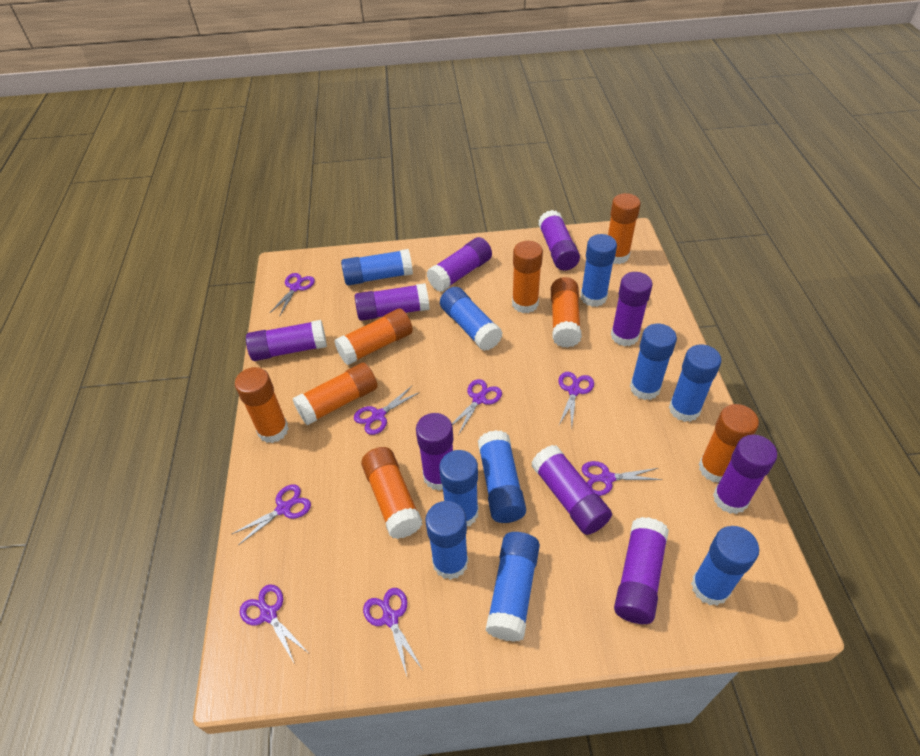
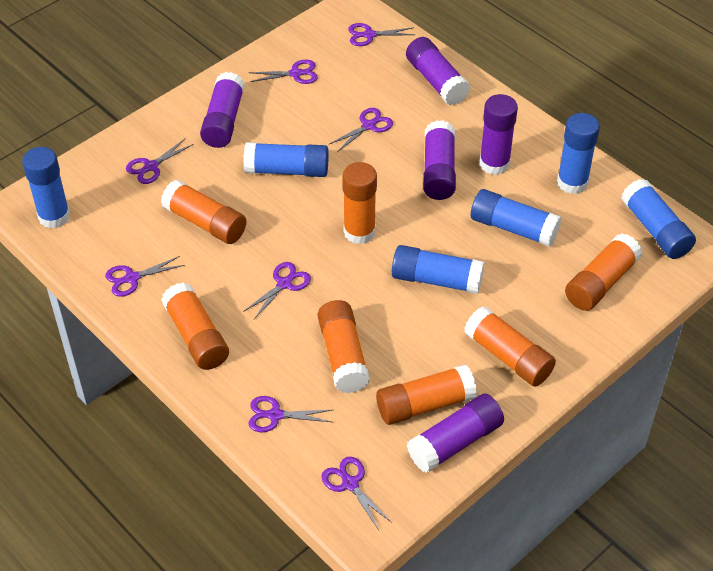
blue glue stick: [341,249,413,286] [425,501,468,580] [439,450,479,526] [440,287,503,351] [478,430,526,523] [485,532,540,642] [580,234,617,307] [630,324,677,400] [669,344,722,422] [691,526,759,606] = 10 -> [22,147,70,228] [243,142,329,177] [392,245,484,294] [471,189,562,247] [557,113,600,194] [621,179,696,259] = 6
orange glue stick: [235,367,289,443] [293,363,378,425] [335,309,413,365] [361,447,422,539] [512,241,543,313] [551,277,582,348] [608,193,641,264] [699,404,759,483] = 8 -> [161,180,246,244] [161,282,229,370] [318,300,370,393] [342,162,377,244] [376,364,477,425] [464,306,556,387] [565,233,642,311] = 7
purple glue stick: [246,320,327,361] [355,283,429,321] [416,413,453,491] [427,237,492,292] [531,445,612,535] [538,210,580,270] [611,272,653,346] [614,517,669,624] [713,435,777,514] = 9 -> [200,72,245,148] [406,37,470,105] [407,394,504,473] [423,120,456,200] [479,94,518,175] = 5

